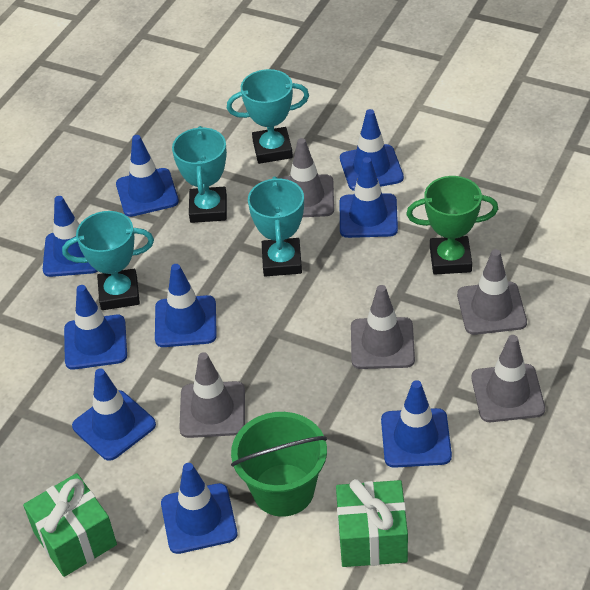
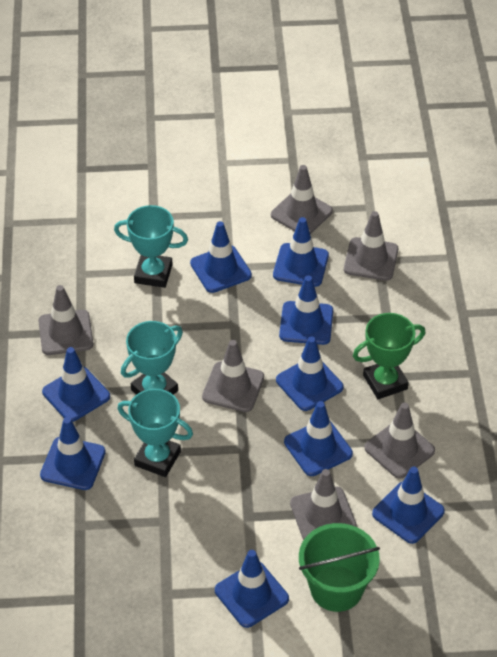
green gift: [23,473,117,577] [336,479,408,567] = 2 -> none = 0
grey traffic cone: [179,352,245,438] [281,138,334,217] [351,285,415,369] [457,249,527,335] [472,335,545,422] = 5 -> [38,285,93,355] [202,340,264,412] [271,165,333,234] [290,469,357,540] [344,211,398,280] [364,403,435,479] = 6
turquoise trophy: [62,211,154,310] [172,126,227,223] [227,69,309,164] [248,176,304,277] = 4 -> [114,205,188,288] [117,389,193,477] [121,321,183,395] = 3

